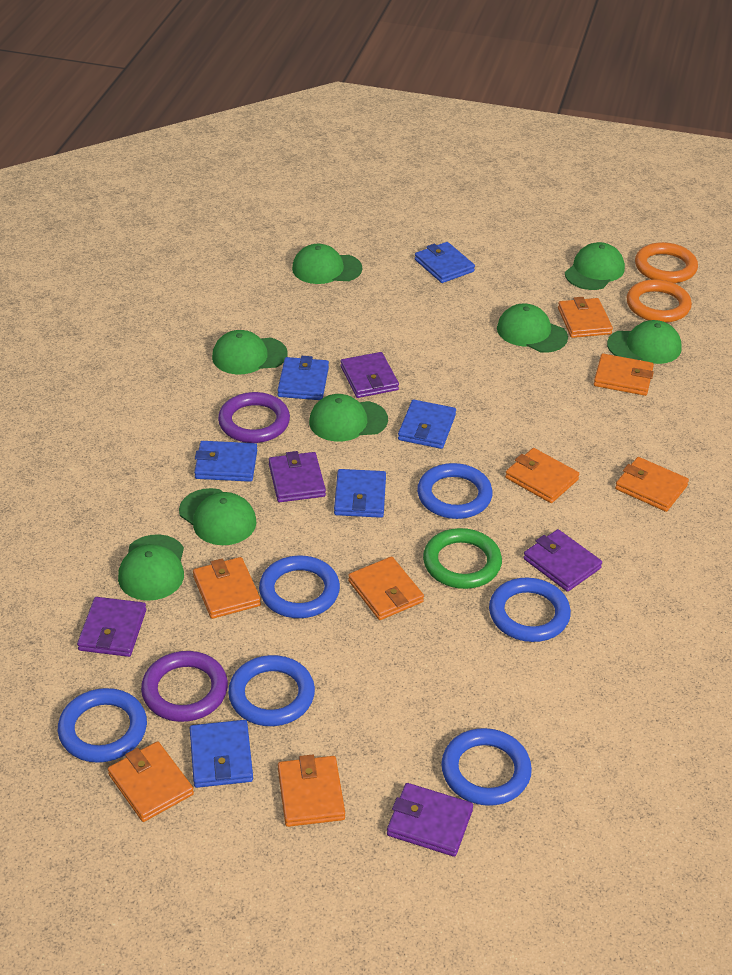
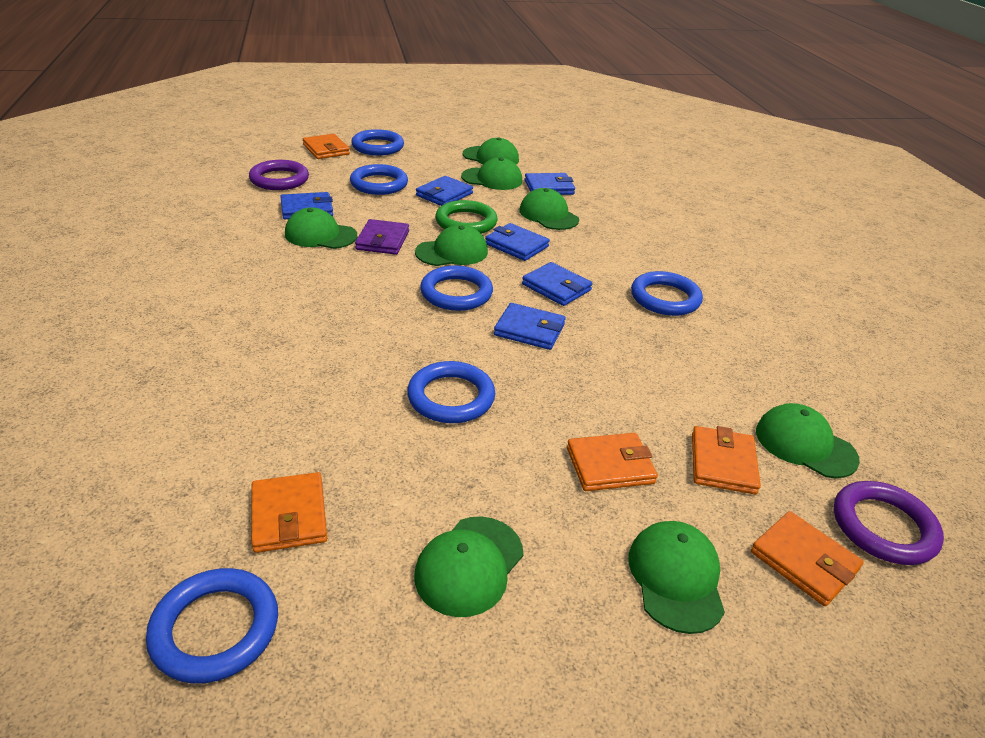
orange ring: [626,279,692,323] [635,242,698,283] = 2 -> none = 0
orange wallet: [108,741,194,822] [193,557,261,619] [278,754,345,827] [348,556,424,620] [505,448,579,503] [558,297,613,338] [594,353,654,396] [615,457,689,512] = 8 -> [251,472,327,553] [303,134,350,159] [567,433,658,491] [692,426,761,495] [751,511,864,606] = 5
purple wallet: [77,597,146,657] [269,451,326,502] [340,352,399,398] [387,783,473,857] [523,529,602,592] = 5 -> [355,219,409,255] = 1

